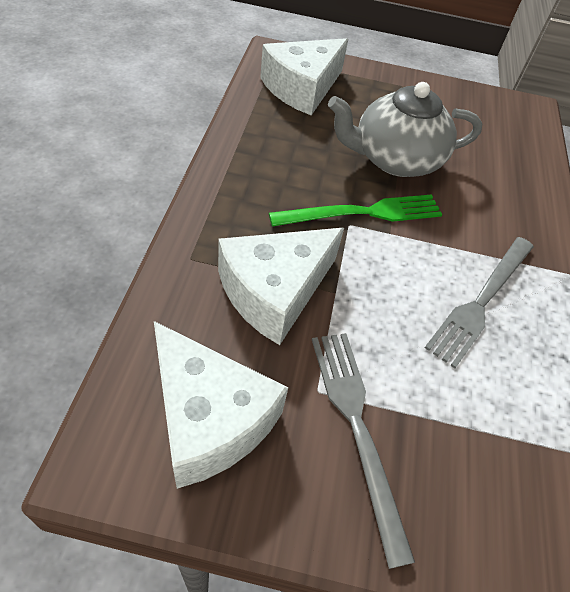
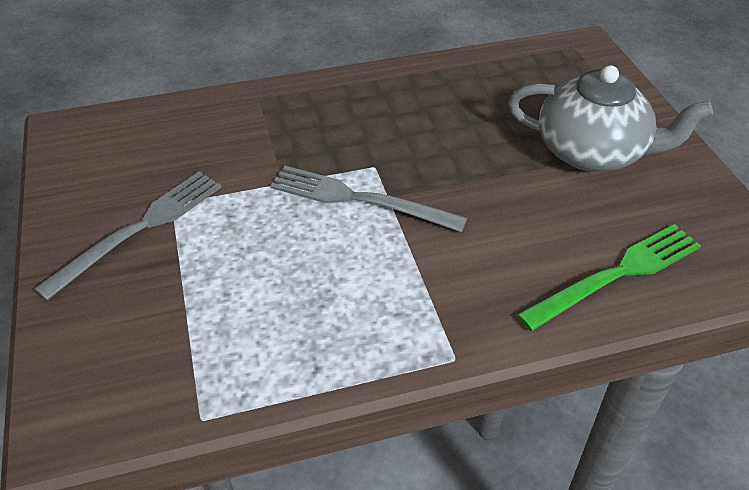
white cheese: [154,321,288,489] [218,228,344,345] [260,38,348,115] = 3 -> none = 0

